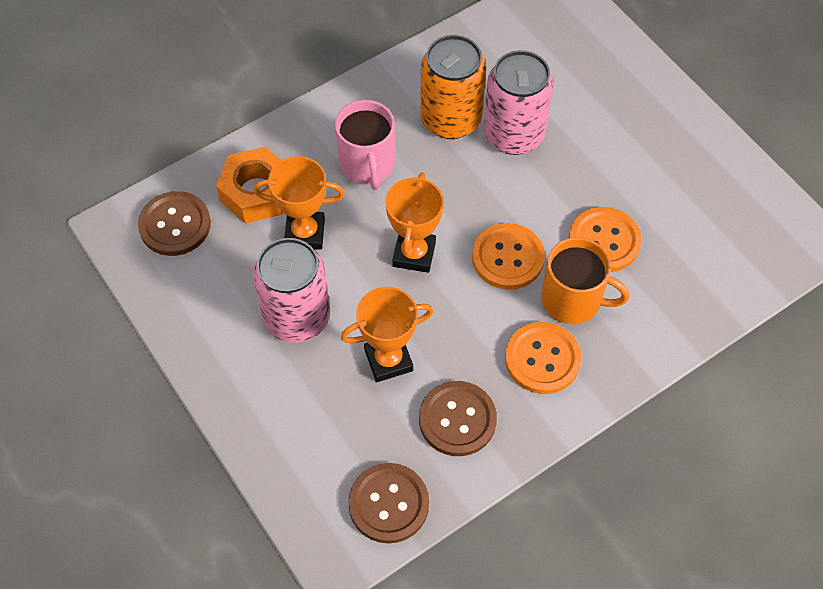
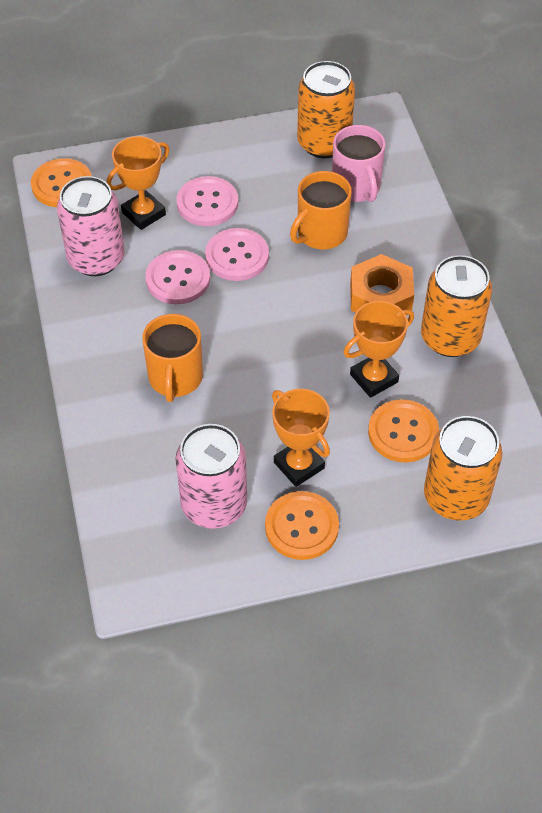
brown button: [138,191,211,256] [348,463,429,544] [419,381,497,456] = 3 -> none = 0
orange can: [420,35,486,139] = 1 -> [297,61,355,158] [421,255,492,357] [424,416,502,521] = 3
orange mug: [541,237,629,324] = 1 -> [142,314,203,402] [290,171,352,249] = 2
pink button: none = 0 -> [145,250,210,304] [177,176,238,226] [205,228,269,281] = 3

